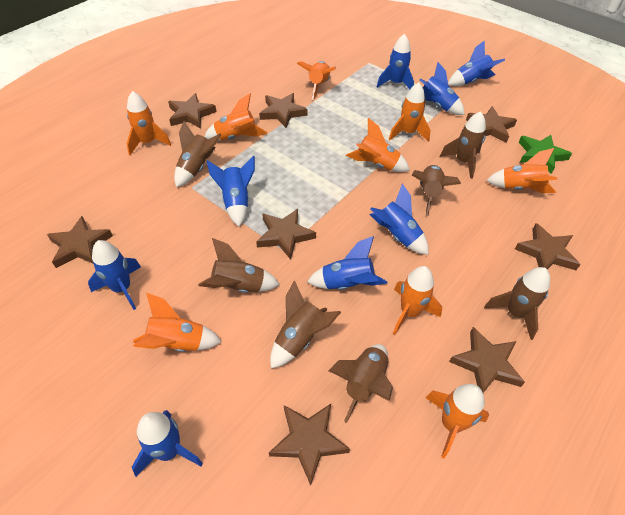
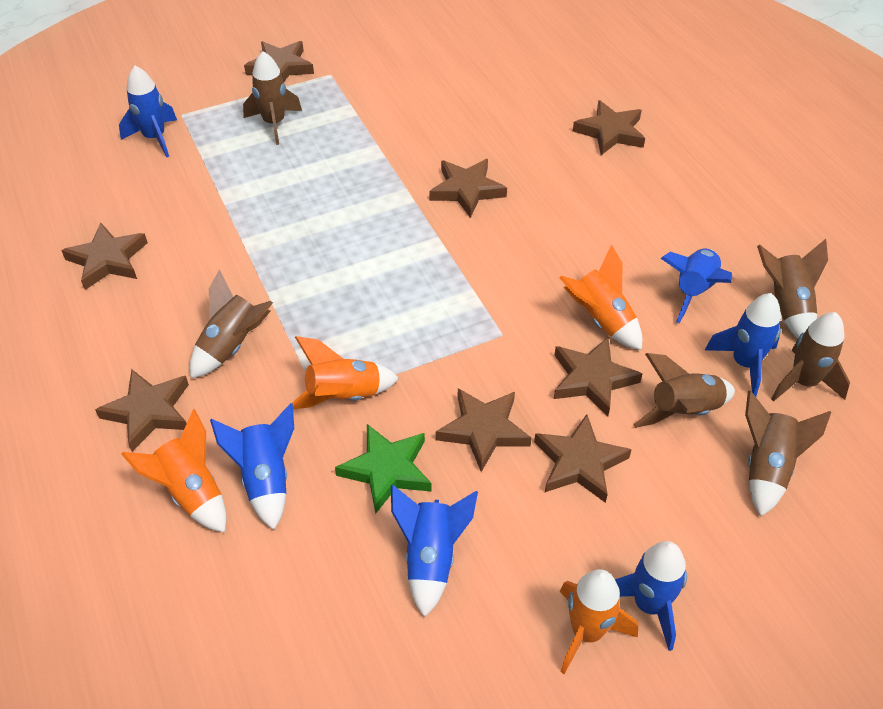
blue rocket: [88,240,141,310] [132,410,203,477] [207,156,255,227] [307,236,388,290] [369,183,429,255] [377,34,414,89] [419,62,465,115] [448,40,505,86] = 8 -> [119,66,177,157] [210,403,294,530] [391,484,478,617] [615,541,687,651] [660,249,732,323] [705,293,781,397] = 6
brown rocket: [174,121,222,187] [198,238,280,293] [270,281,341,369] [328,344,393,423] [412,165,461,216] [440,111,486,179] [484,267,550,340] = 7 -> [190,269,273,378] [243,51,302,145] [634,353,735,428] [745,391,831,517] [757,239,828,339] [771,312,850,401] = 6
orange rocket: [127,91,171,155] [133,293,222,352] [204,94,267,141] [297,61,336,100] [346,118,410,172] [389,83,430,142] [393,266,442,335] [425,384,489,458] [486,148,557,193] = 9 -> [121,409,226,533] [292,336,399,409] [559,244,642,350] [560,569,638,674] = 4

